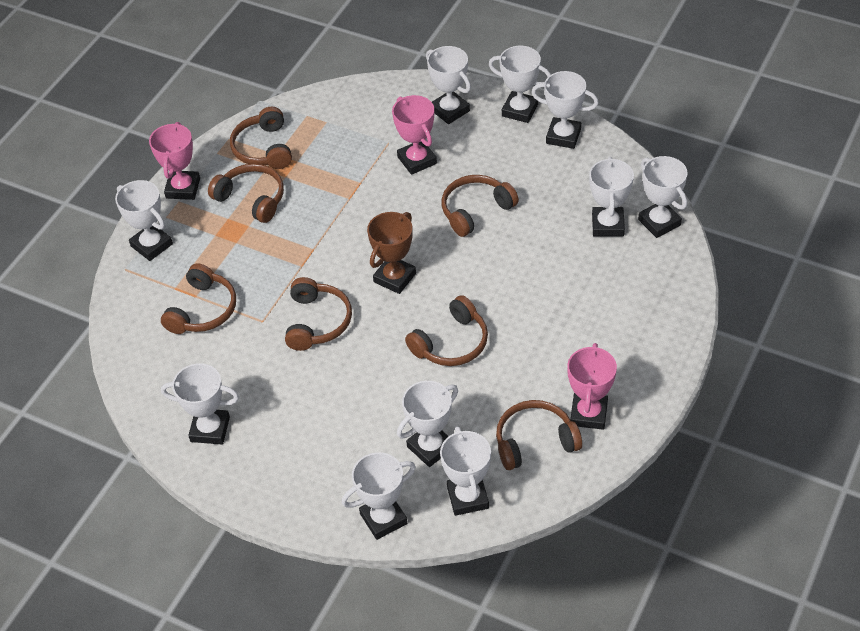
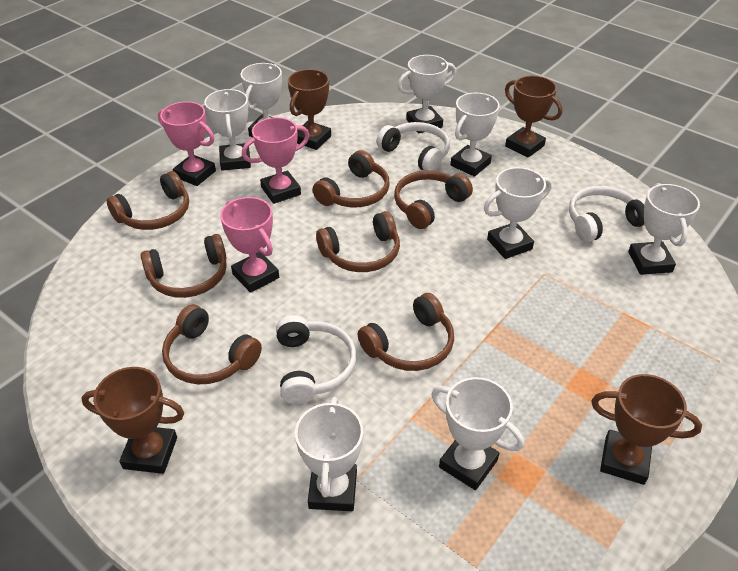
brown trophy: [367,212,416,294] = 1 -> [81,367,184,474] [288,69,331,150] [505,76,562,157] [591,374,702,485] = 4
white headphones: none = 0 -> [276,315,356,404] [377,122,450,171] [569,186,646,242] = 3
white trophy: [115,180,173,261] [161,363,239,444] [342,452,416,540] [397,381,458,467] [426,46,471,124] [440,426,491,516] [489,46,551,123] [531,71,598,149] [589,157,634,236] [638,156,688,238] = 10 -> [204,89,251,171] [241,63,282,137] [295,397,363,511] [397,55,456,133] [432,377,524,490] [451,93,500,177] [484,167,552,259] [628,183,700,275] = 8

